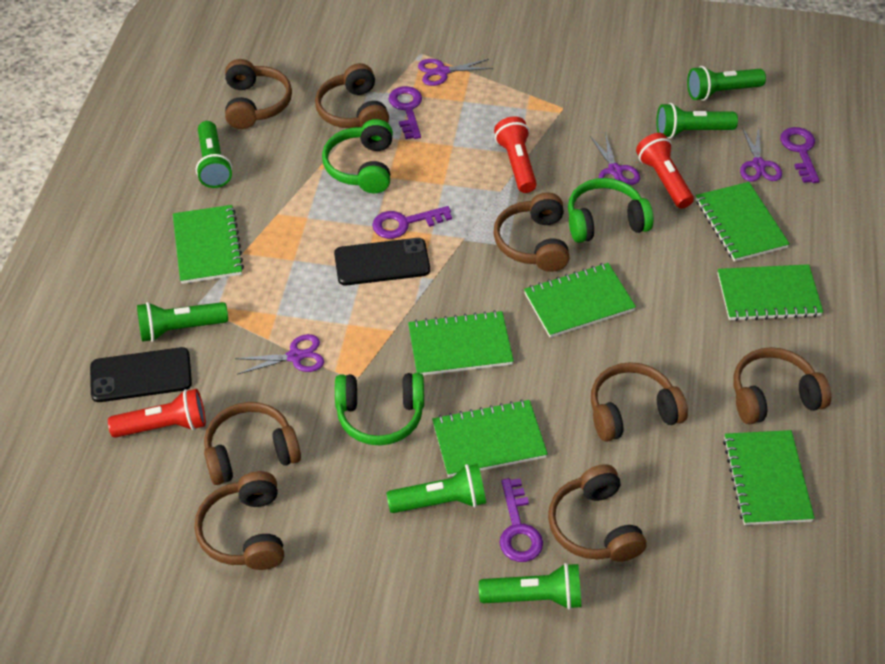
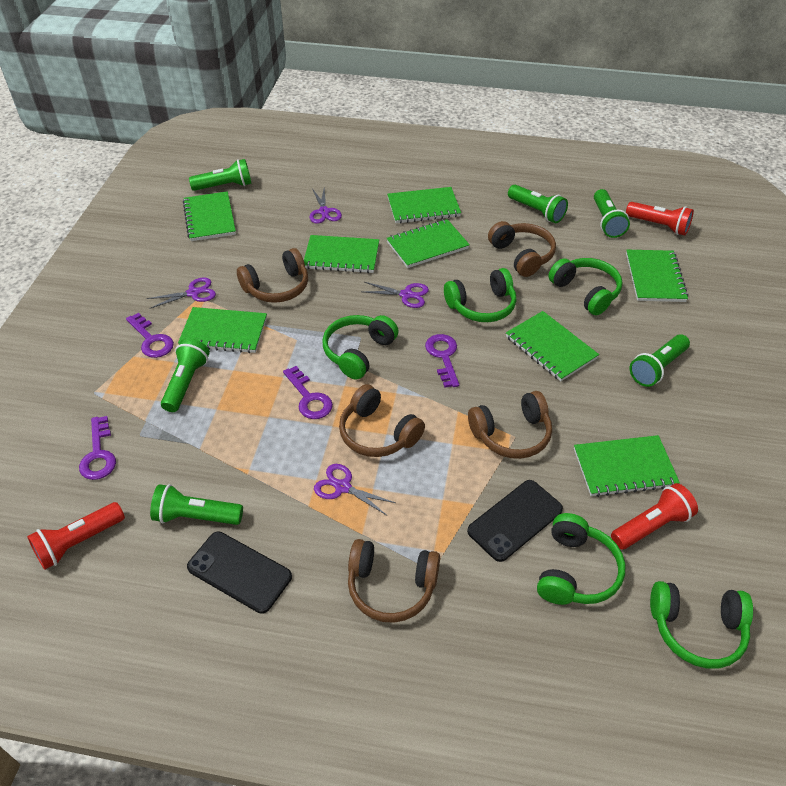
brown headphones: [195,471,284,570] [204,402,301,485] [225,59,292,129] [315,63,389,128] [493,192,570,272] [548,464,646,562] [591,362,688,442] [733,347,831,424] = 8 -> [237,248,308,303] [339,384,425,457] [348,539,440,623] [468,391,552,459] [488,221,556,277] = 5
green headphones: [322,119,393,193] [335,373,424,446] [568,178,653,243] = 3 -> [322,315,399,380] [444,268,516,322] [537,513,625,605] [548,258,623,315] [650,581,753,669] = 5
green notebook: [173,205,244,284] [408,310,514,375] [432,399,548,477] [524,263,636,338] [696,182,790,262] [717,264,823,321] [723,430,815,525] = 7 -> [178,307,267,353] [183,191,236,241] [304,235,379,273] [386,219,470,268] [387,187,461,223] [506,311,599,381] [574,435,680,497] [626,250,689,302] = 8

